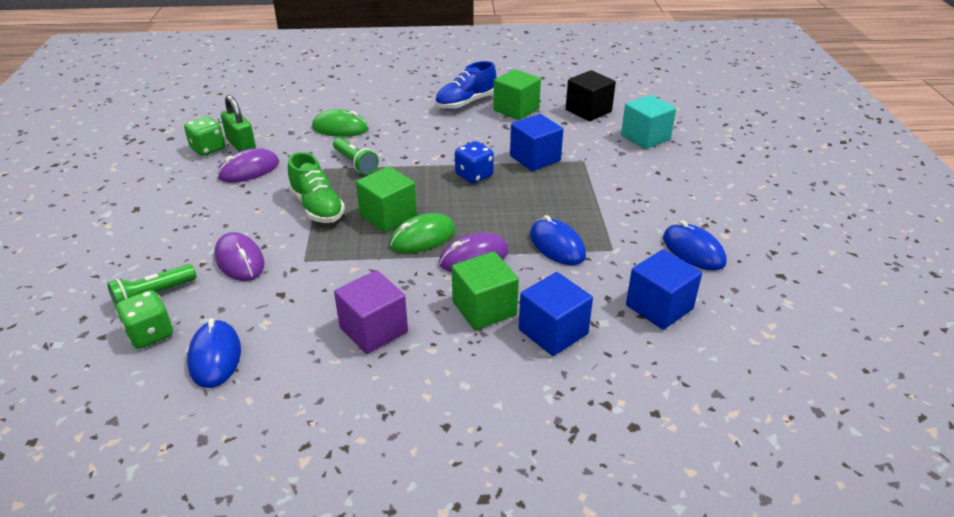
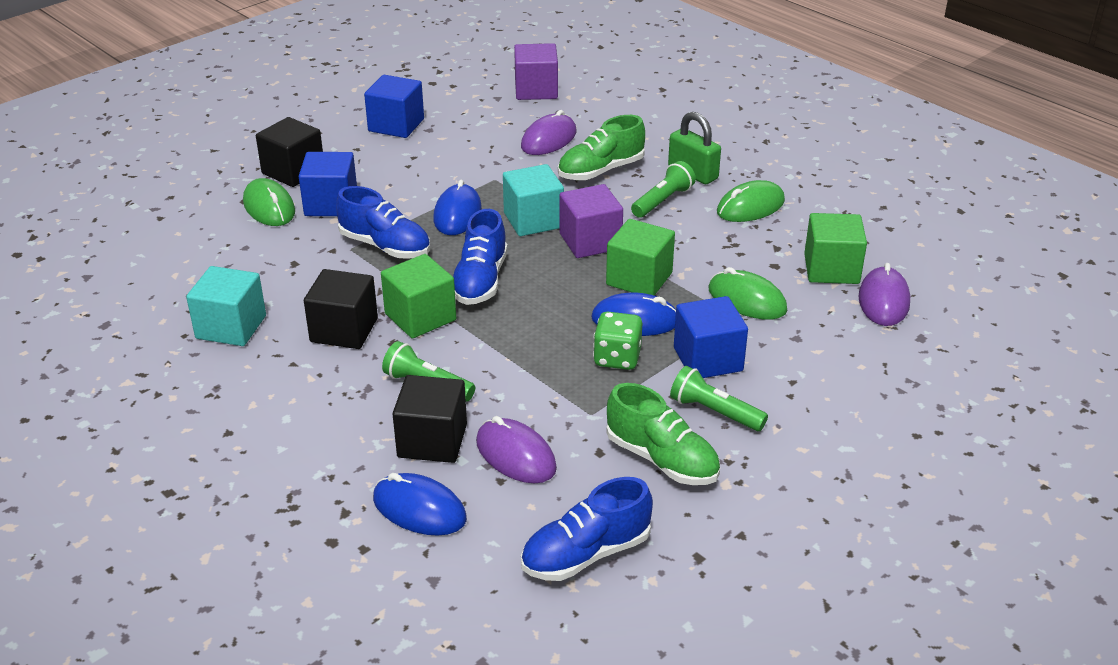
black cube: [566,70,616,121] = 1 -> [256,117,323,187] [304,269,378,349] [392,375,467,463] = 3
blue dice: [455,141,494,184] = 1 -> none = 0
blue shoe: [435,61,496,110] = 1 -> [336,186,430,259] [453,209,508,305] [521,477,653,581] = 3
green dice: [116,290,173,349] [184,116,225,156] = 2 -> [593,312,642,370] = 1
green flashlight: [107,264,196,307] [333,138,379,175] = 2 -> [382,341,475,402] [631,161,696,218] [670,366,768,431] = 3
green mouse: [312,109,369,137] [389,213,455,253] = 2 -> [243,178,295,226] [708,267,787,320] [717,180,785,222] = 3
green shoe: [288,152,345,223] = 1 -> [558,115,645,180] [606,383,720,485] = 2
purple cube: [334,270,408,354] = 1 -> [514,43,558,100] [560,184,623,258] = 2
turquoise cube: [621,95,676,149] = 1 -> [186,266,266,346] [503,164,564,236] = 2

